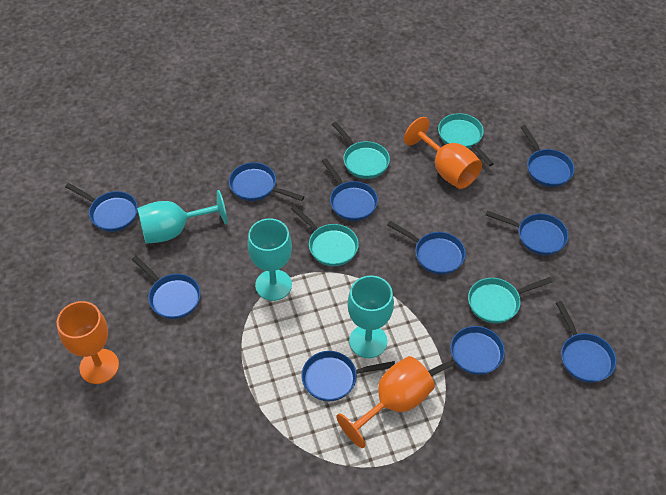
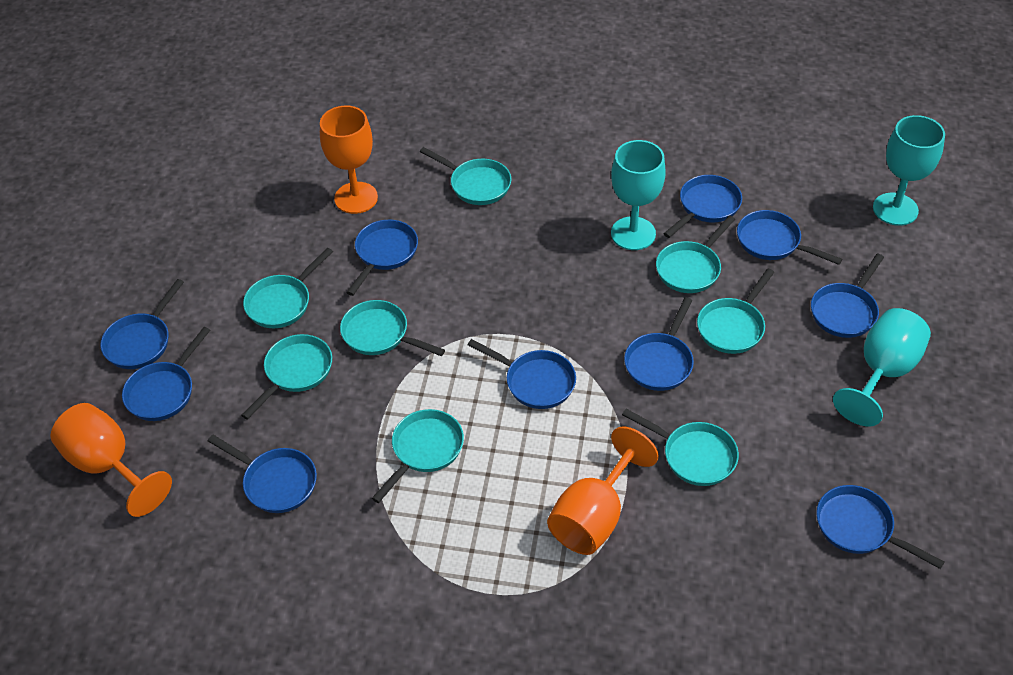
turquoise pan: [291,206,359,266] [332,122,390,179] [438,113,494,166] [468,277,553,324] = 4 -> [241,334,332,420] [243,248,333,328] [340,300,445,356] [372,409,464,503] [420,147,511,205] [622,409,739,486] [656,215,735,293] [697,269,775,354] = 8

